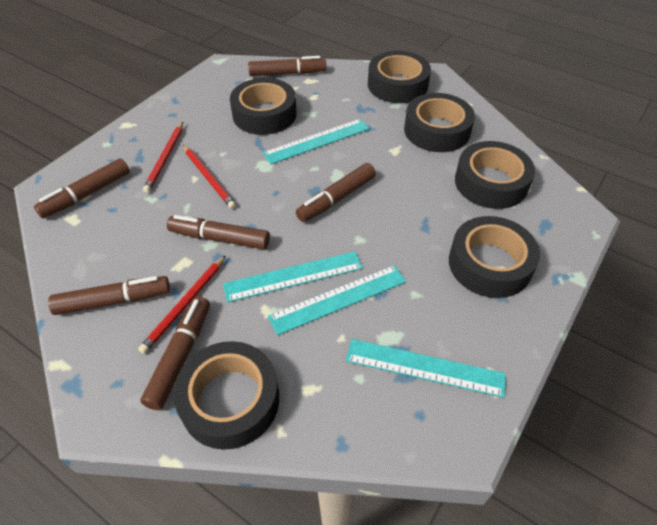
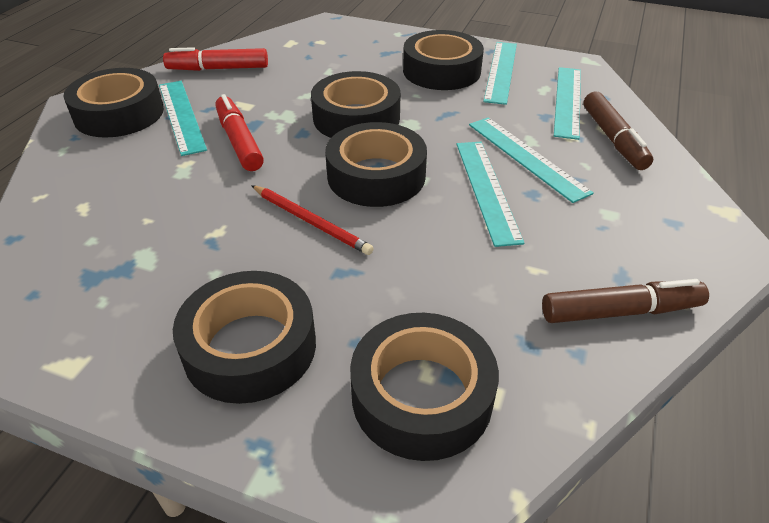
brown marker: [34,158,130,218] [48,276,170,315] [140,296,210,410] [167,215,270,249] [248,56,326,76] [296,163,376,222] = 6 -> [542,279,709,323] [584,91,653,170] = 2
red marker: none = 0 -> [163,47,268,71] [215,94,264,171] = 2
red pencil: [138,255,226,354] [143,122,183,193] [183,145,236,209] = 3 -> [251,185,374,255] = 1
turquoise ruler: [223,251,363,302] [263,119,370,164] [268,265,406,335] [346,339,506,398] = 4 -> [159,81,207,156] [456,142,525,247] [469,117,594,203] [483,42,517,105] [554,67,581,140] = 5

